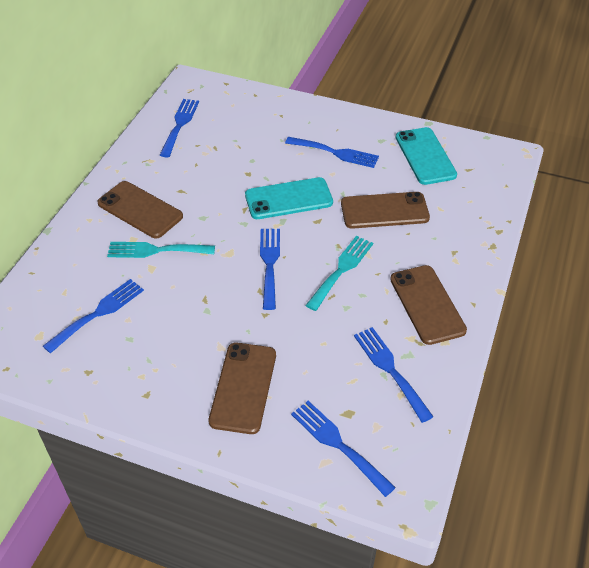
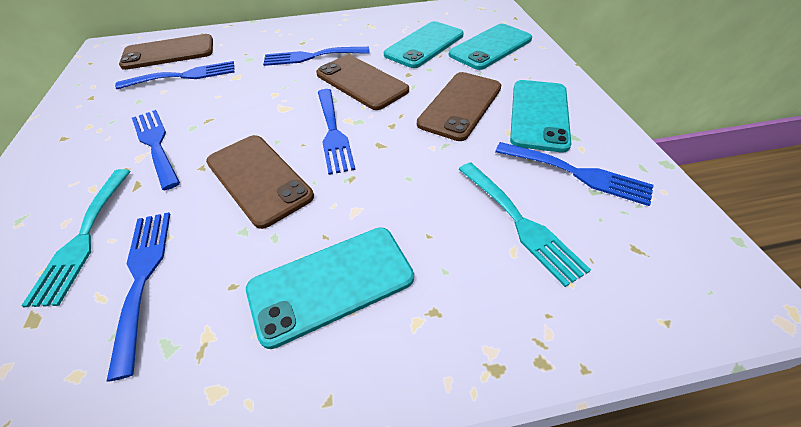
turquoise phone: [245,177,333,219] [396,127,457,185] = 2 -> [246,227,414,349] [384,21,464,68] [449,24,532,70] [510,80,571,152] = 4

